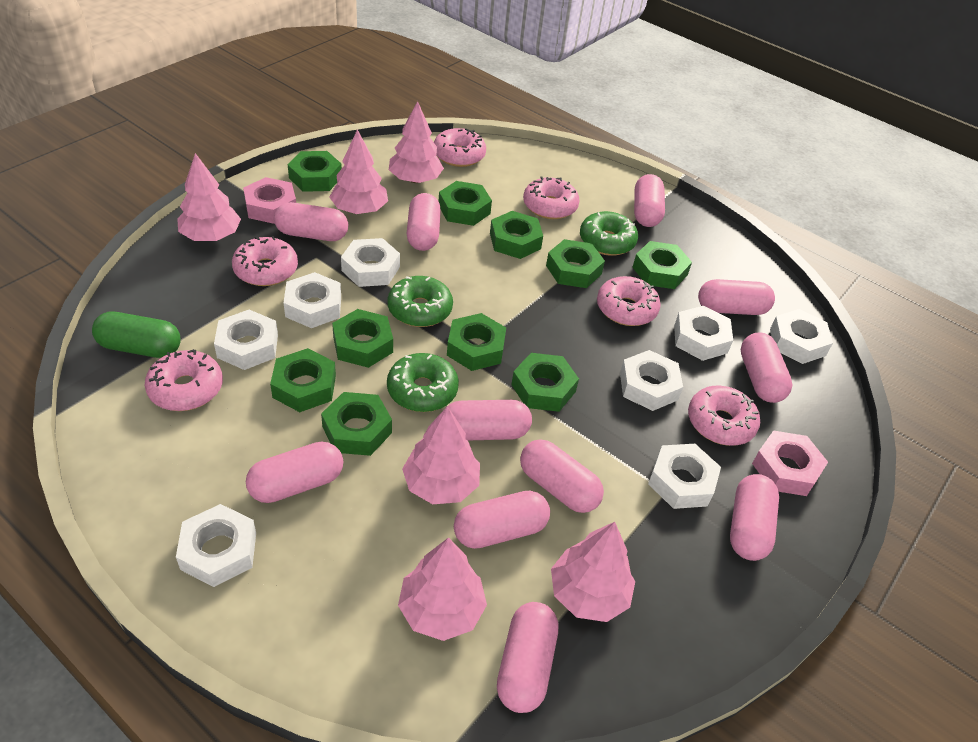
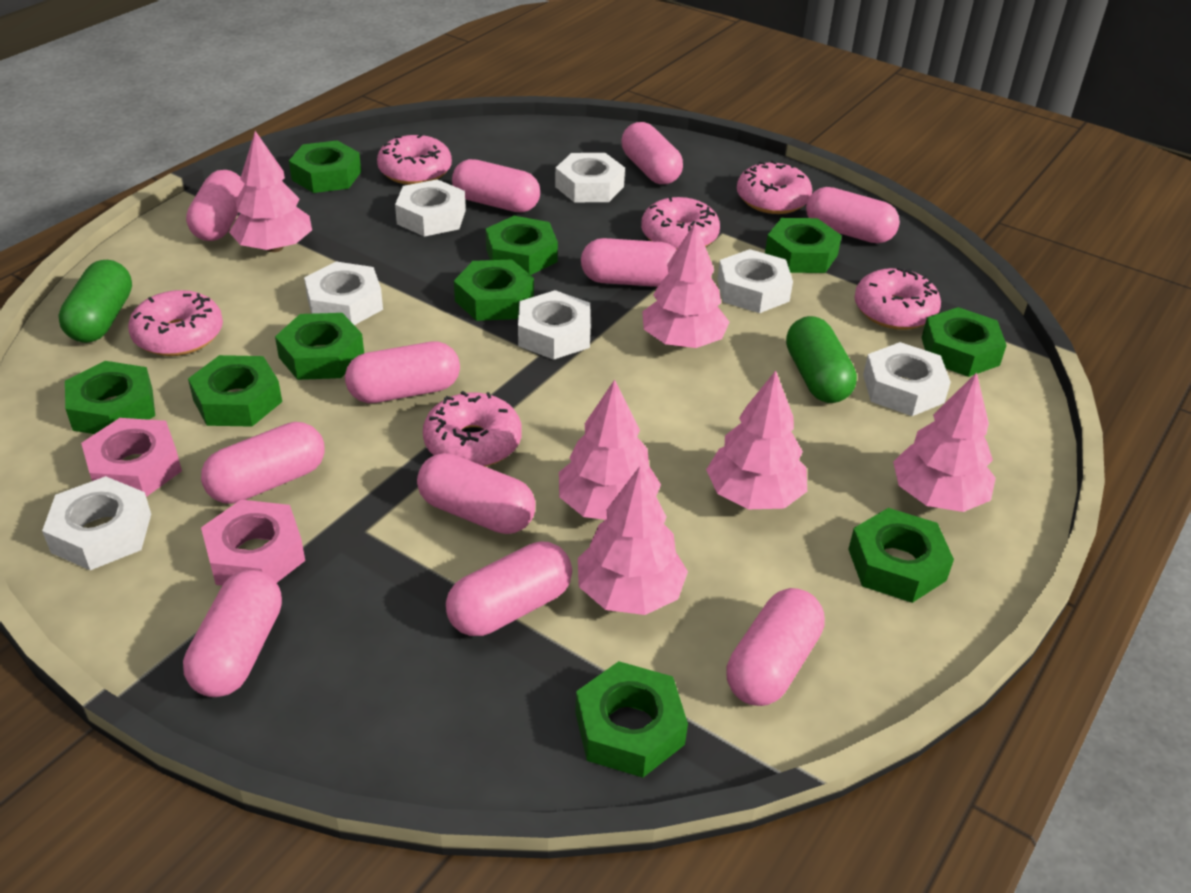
green capsule: [92,312,181,358] = 1 -> [58,260,132,343] [786,316,857,403] = 2
green donut: [387,276,453,327] [387,353,459,412] [580,211,638,256] = 3 -> none = 0
white nut: [176,504,256,587] [214,310,278,370] [284,272,341,328] [341,238,400,287] [620,350,683,411] [648,444,721,509] [674,306,733,361] [770,309,833,364] = 8 -> [42,476,151,570] [304,262,383,325] [395,179,466,237] [518,290,591,360] [555,153,625,202] [717,249,793,313] [863,342,951,416] = 7

